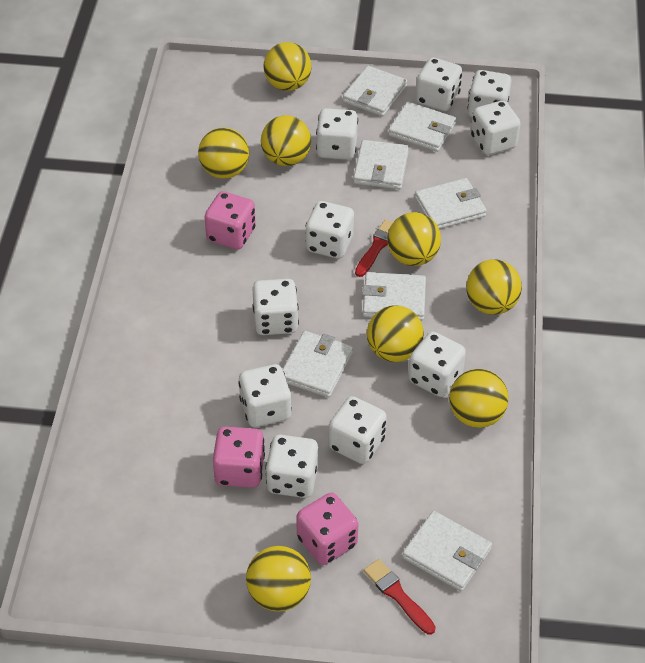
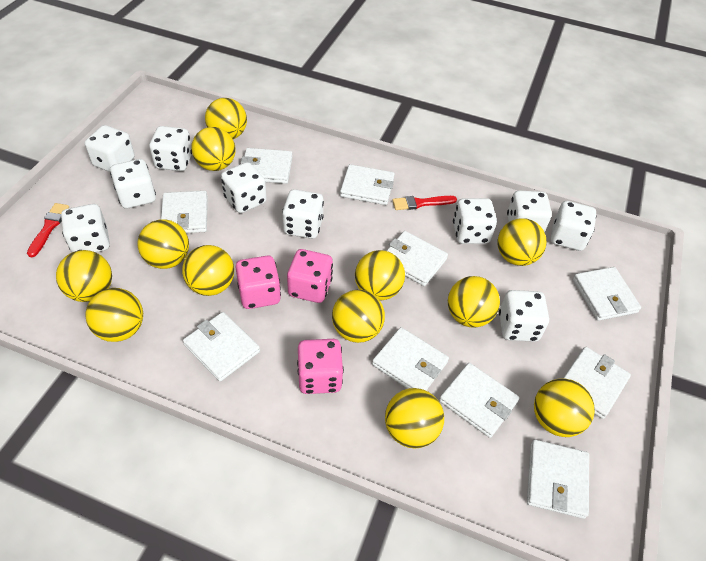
white wallet: [282,331,353,397] [343,66,407,117] [353,140,409,189] [362,272,426,321] [388,102,456,152] [402,511,492,591] [415,178,487,229] = 7 -> [161,191,208,233] [183,312,260,382] [241,148,292,184] [340,164,395,205] [372,327,449,390] [386,231,448,286] [439,363,519,438] [527,440,589,519] [563,347,631,419] [573,267,641,321] = 10
yellow ball: [198,127,249,179] [246,546,311,612] [261,115,311,166] [263,42,312,91] [367,305,424,362] [387,212,441,266] [449,369,509,428] [466,260,522,315] = 8 -> [56,250,112,302] [85,288,143,342] [137,219,189,269] [182,245,234,296] [191,127,236,171] [205,98,247,139] [332,290,385,343] [355,250,405,301] [385,388,444,449] [448,276,500,328] [497,218,547,266] [534,379,595,437] = 12

